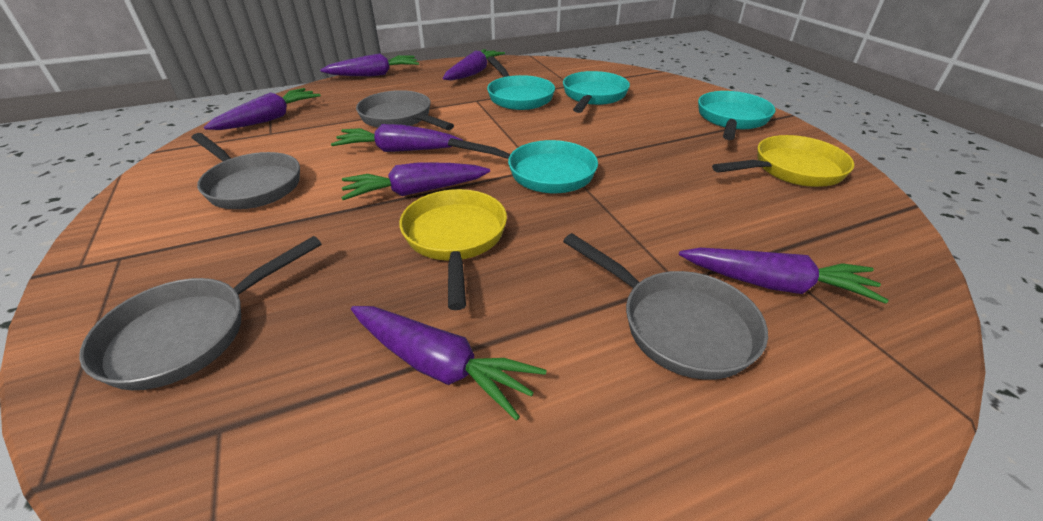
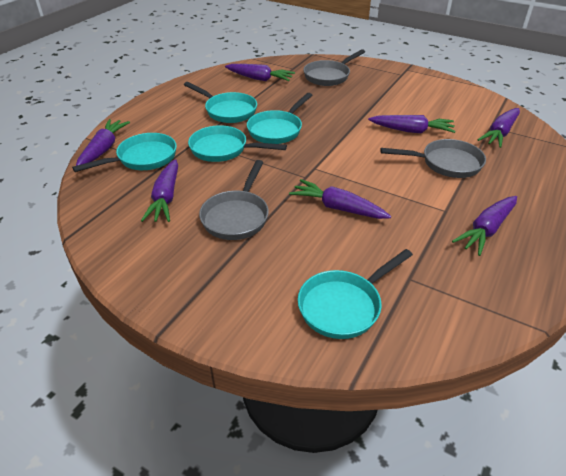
grey pan: [79,236,322,390] [191,133,300,209] [356,90,454,130] [563,233,768,380] = 4 -> [199,160,269,240] [303,49,365,86] [380,139,486,178] = 3
turquoise pan: [448,138,598,193] [487,56,555,110] [563,71,630,113] [698,91,776,140] = 4 -> [72,133,177,172] [184,82,257,123] [188,125,287,162] [247,93,312,144] [298,249,413,339] = 5
yellow pan: [399,189,507,310] [712,135,854,187] = 2 -> none = 0

